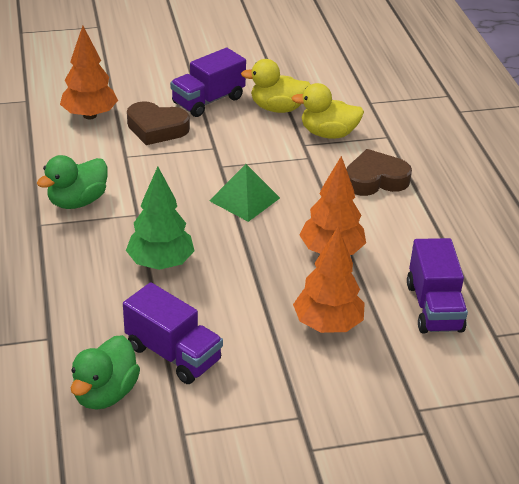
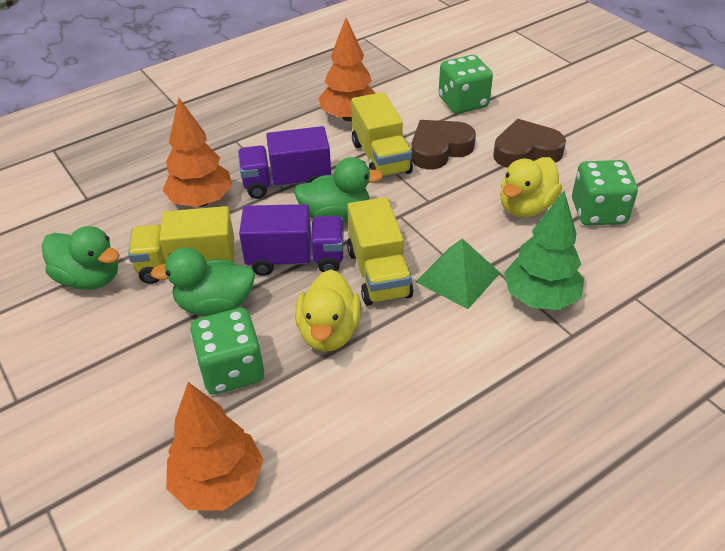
green dice: none = 0 -> [190,308,264,394] [439,55,493,114] [572,160,638,226] = 3
green duck: [37,155,107,209] [70,335,140,409] = 2 -> [42,226,119,290] [151,247,255,316] [294,157,383,222] = 3
purple truck: [123,282,223,384] [170,48,246,117] [407,238,468,334] = 3 -> [238,126,331,199] [239,204,343,276] = 2
yellow truck: none = 0 -> [128,206,234,284] [347,197,414,305] [351,92,413,178] = 3

